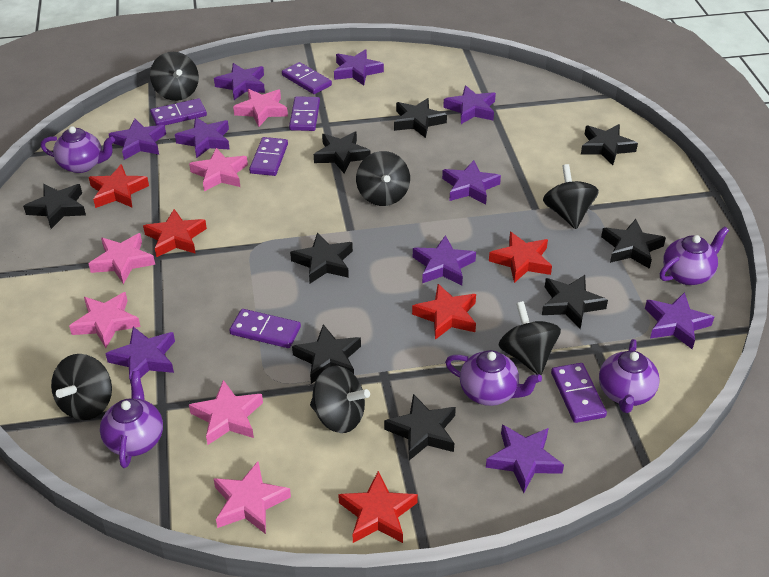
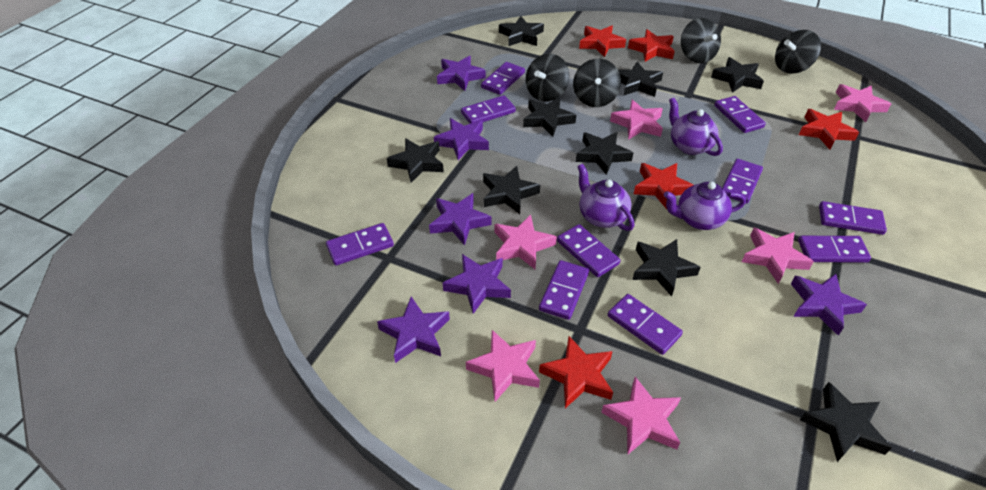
black spinning top: [51,354,112,420] [150,52,199,101] [310,366,370,433] [356,151,410,206] [498,301,561,375] [543,164,599,229] = 6 -> [526,54,569,102] [573,59,621,107] [681,18,721,63] [775,30,821,73] = 4
purple domino: [150,98,207,125] [229,309,301,348] [249,137,288,176] [282,62,332,94] [289,96,320,131] [551,363,607,423] = 6 -> [326,223,394,265] [461,95,516,124] [481,62,525,95] [539,260,589,320] [557,224,620,277] [608,294,683,355] [714,96,766,133] [722,159,763,204] [798,236,871,263] [819,201,887,235] = 10
purple star: [105,327,175,383] [109,119,166,160] [175,117,230,158] [214,63,265,100] [334,49,384,86] [413,235,476,286] [442,160,501,204] [443,85,496,124] [486,424,564,493] [645,292,714,349] = 10 -> [377,297,450,363] [429,193,492,246] [434,118,489,160] [437,56,486,91] [443,254,511,314] [791,274,867,336] = 6
purple teapot: [41,126,115,173] [100,371,163,468] [445,350,542,406] [599,339,660,413] [660,226,729,285] = 5 -> [577,164,634,231] [664,182,746,230] [669,98,723,156] = 3

